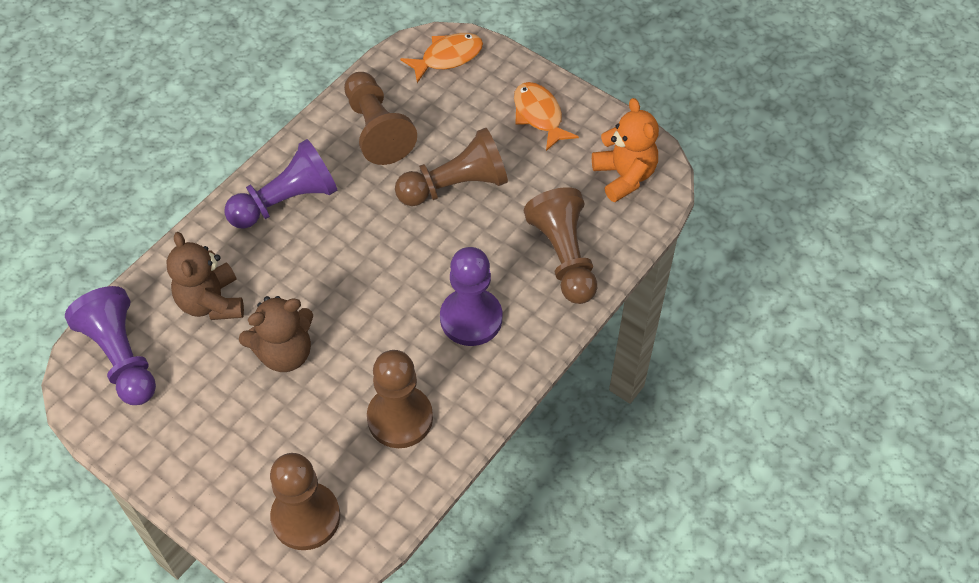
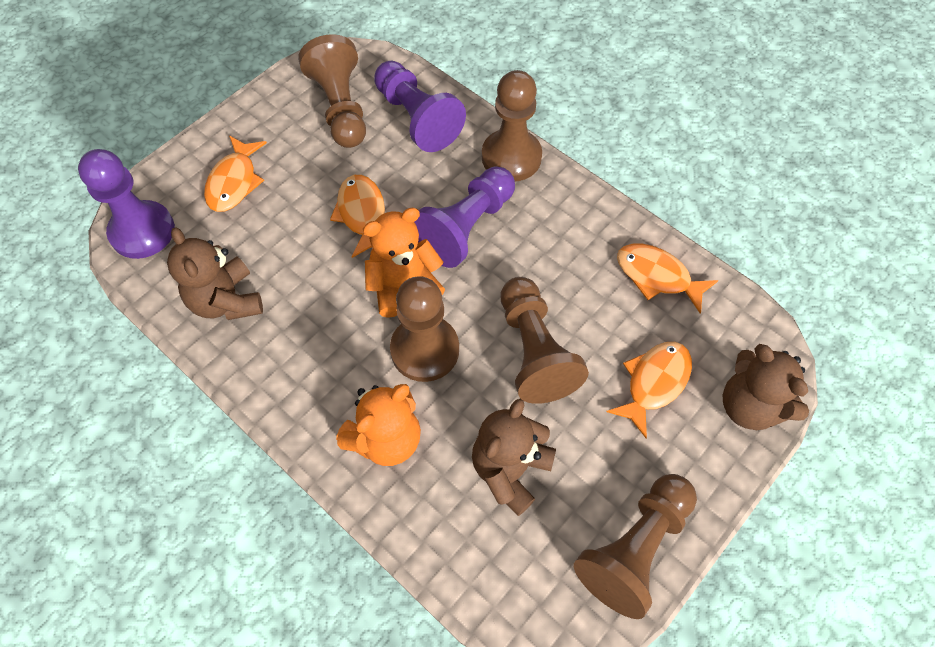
brown teddy bear: [166,232,244,320] [239,296,313,372] = 2 -> [167,227,263,320] [472,399,556,516] [723,344,809,430] = 3
orange fish: [400,33,483,83] [514,82,579,151] = 2 -> [204,136,267,212] [330,175,385,258] [606,342,692,439] [617,244,718,314] = 4
orange teddy bear: [592,98,659,202] = 1 -> [336,384,421,466] [363,208,445,318] = 2

